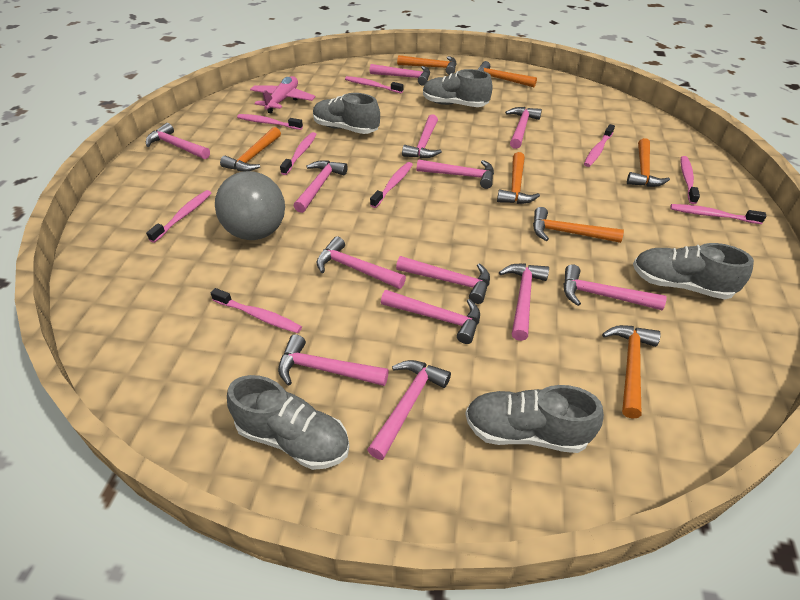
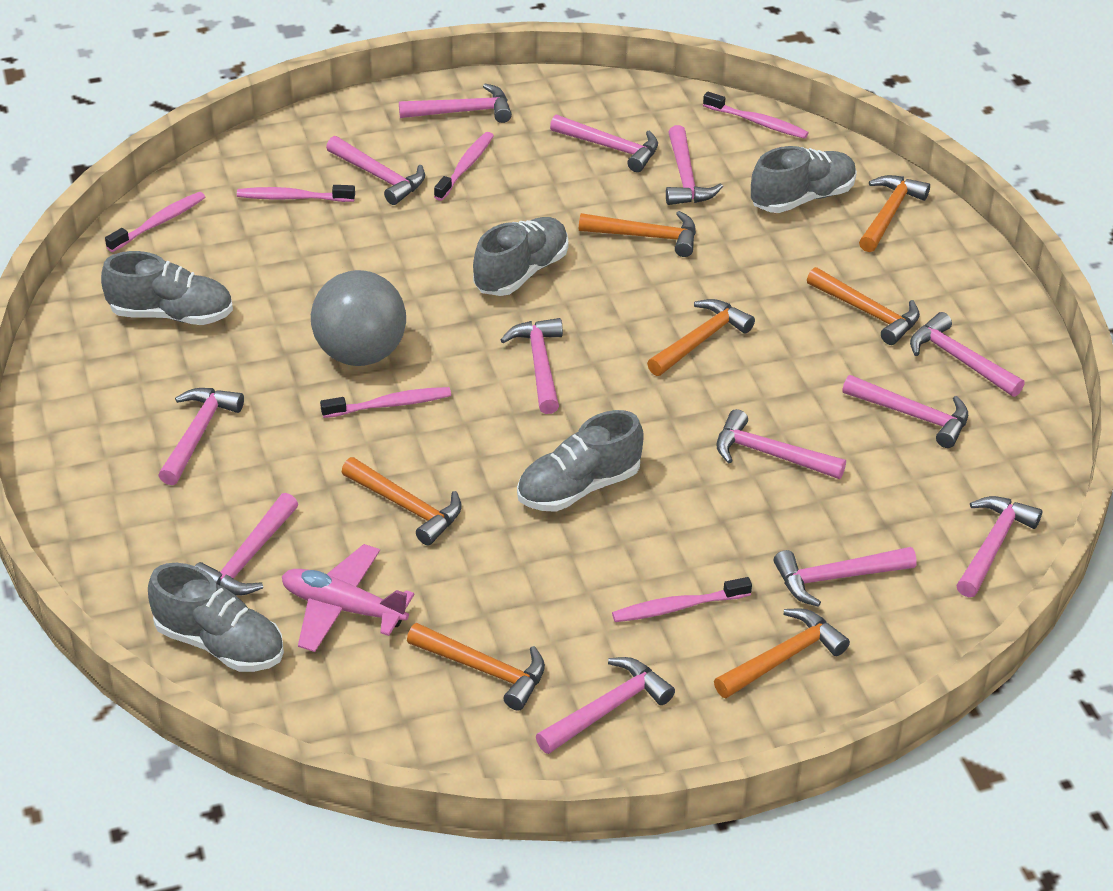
pink toothbrush: [146,190,211,243] [211,288,302,333] [237,114,303,130] [280,132,317,175] [345,76,403,93] [370,162,413,208] [584,124,615,167] [670,204,766,224] [681,156,700,204] = 9 -> [105,192,205,252] [237,185,355,202] [320,387,451,418] [434,132,494,201] [612,577,752,622] [703,91,809,139] = 6

